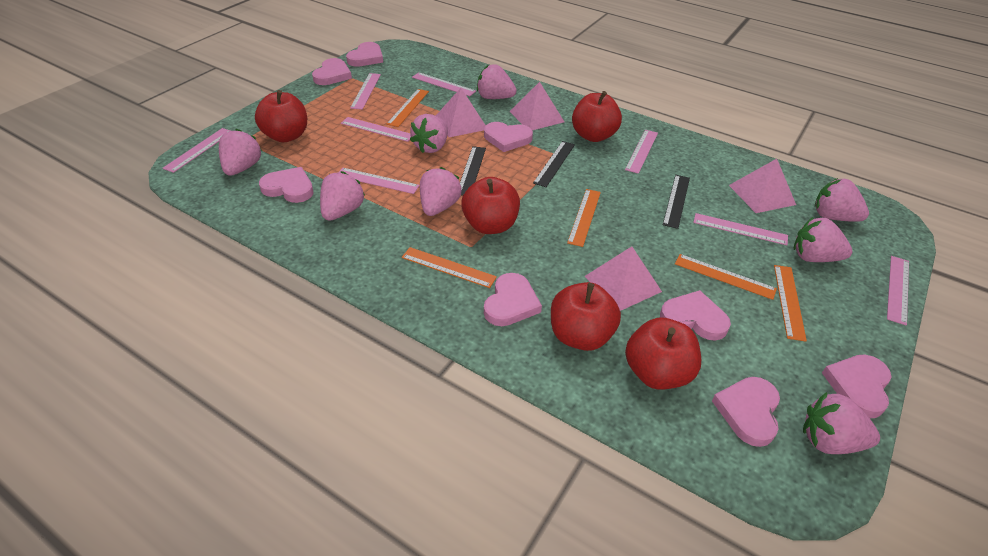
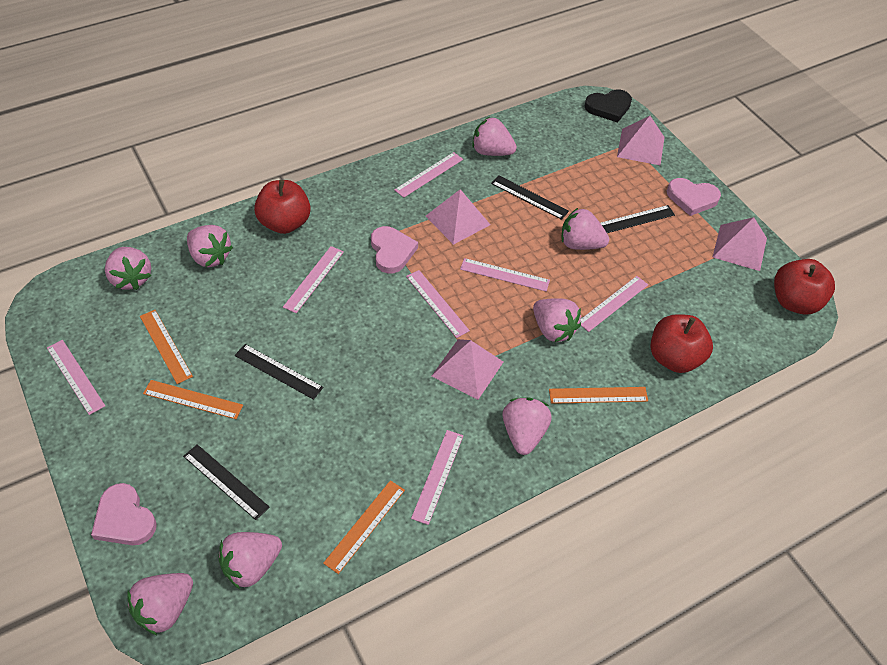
black heart: none = 0 -> [585,89,632,122] = 1
black ruler: [460,146,486,195] [533,141,575,187] [663,175,690,229] = 3 -> [183,444,269,520] [235,344,323,400] [491,176,569,220] [601,205,675,233] = 4
orange ruler: [387,89,429,127] [402,247,497,288] [567,189,601,247] [675,254,777,300] [774,265,807,342] = 5 -> [140,310,193,384] [143,380,243,419] [323,480,405,574] [549,387,648,404] = 4
pink heart: [259,167,313,203] [312,58,352,85] [346,42,383,67] [484,122,533,152] [484,273,542,326] [660,290,731,341] [712,377,780,447] [822,354,892,418] = 8 -> [91,483,157,545] [371,226,418,273] [667,178,721,216] = 3
pink ruler: [163,128,230,173] [338,168,420,194] [341,117,411,142] [350,73,381,110] [412,72,476,96] [625,130,658,174] [693,213,788,245] [887,256,909,326] = 8 -> [47,340,105,415] [283,246,344,313] [394,152,463,198] [406,270,470,338] [411,430,463,525] [460,258,550,292] [580,276,648,332] = 7
red apple: [255,90,307,142] [461,177,520,234] [551,282,621,351] [572,91,622,142] [625,318,701,390] = 5 -> [254,180,311,234] [651,314,713,373] [774,259,835,314] = 3

